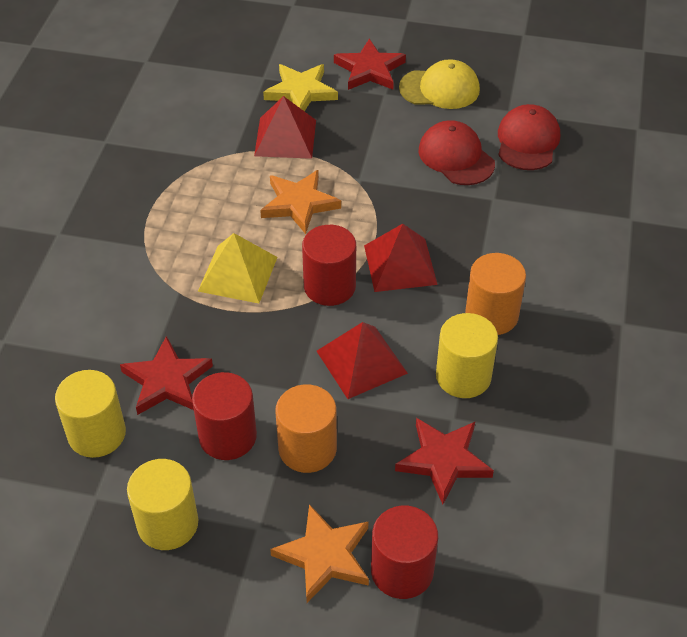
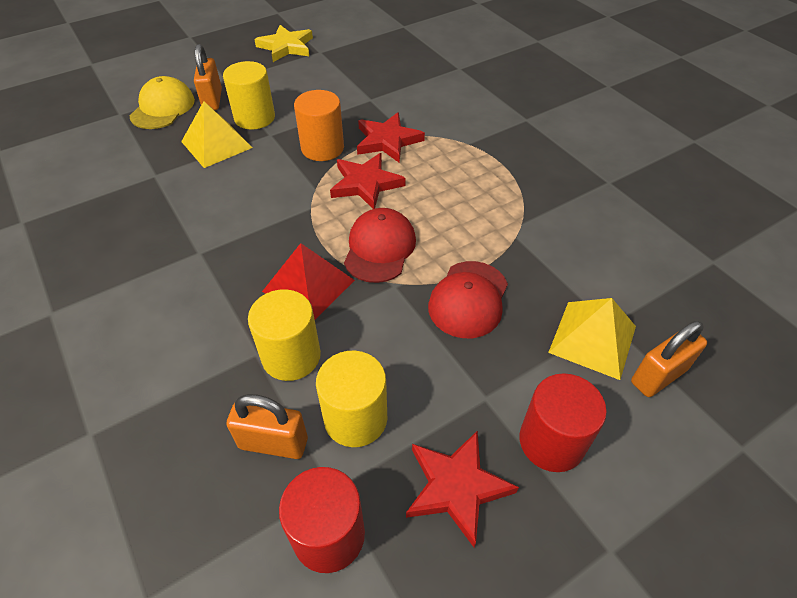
orange cylinder: [275,384,337,473] [465,253,526,335] = 2 -> [294,90,344,161] = 1
orange padlock: none = 0 -> [194,44,222,110] [226,394,308,459] [631,321,707,397] = 3
orange star: [260,170,341,234] [270,504,369,603] = 2 -> none = 0
red cylinder: [192,372,257,460] [302,225,356,306] [371,506,438,599] = 3 -> [279,467,365,573] [520,373,607,472] = 2
red pyramid: [254,96,316,159] [317,322,408,399] [364,224,438,292] = 3 -> [262,243,355,319] = 1
yellow pyramid: [198,233,277,303] = 1 -> [181,101,252,168] [548,298,636,380] = 2

